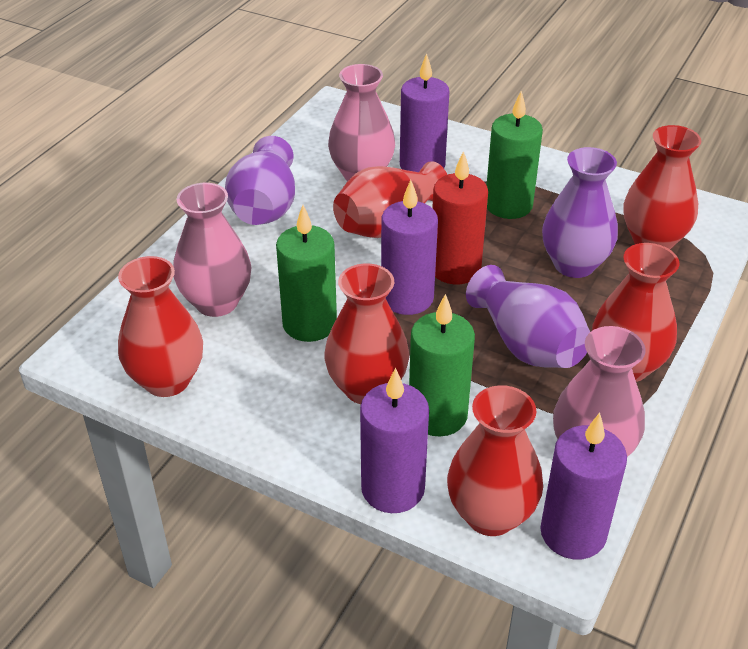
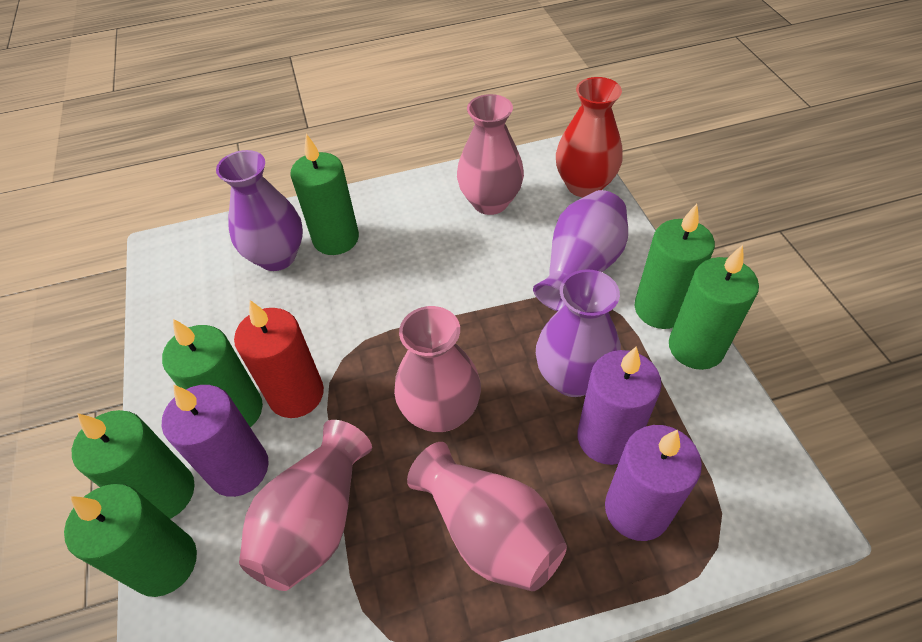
green candle: [276,205,337,342] [409,294,475,436] [487,91,543,219] = 3 -> [64,484,197,597] [72,410,195,519] [162,319,263,427] [291,134,359,255] [634,204,715,329] [669,245,759,370] = 6
pink vase: [173,183,251,317] [328,64,395,181] [553,326,646,457] = 3 -> [239,420,372,591] [394,306,481,432] [407,442,567,591] [457,94,524,215] = 4
purple candle: [360,367,429,513] [381,180,438,315] [400,53,449,172] [540,413,627,559] = 4 -> [162,385,269,497] [577,346,662,465] [605,425,702,541] = 3
red vase: [118,256,203,397] [324,263,409,404] [333,161,447,238] [447,385,543,536] [592,243,679,382] [624,125,701,249] = 6 -> [556,77,623,197] = 1

